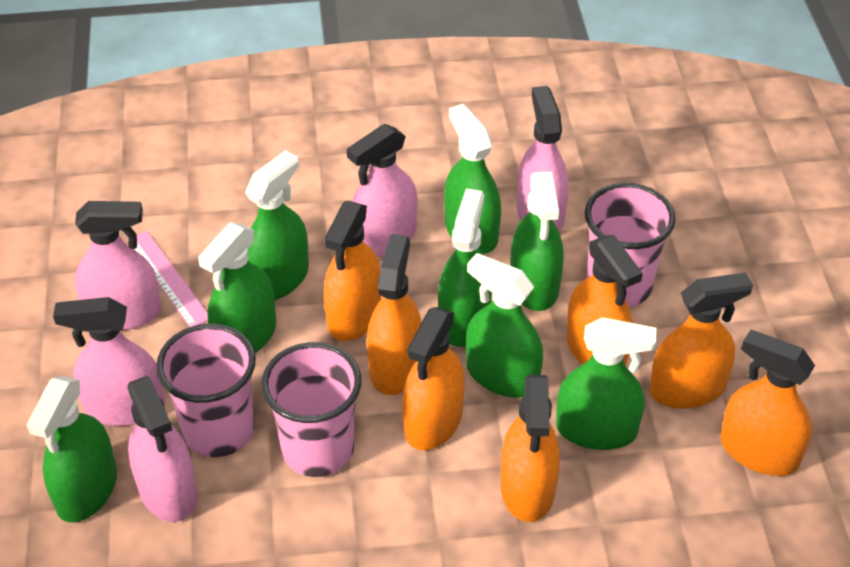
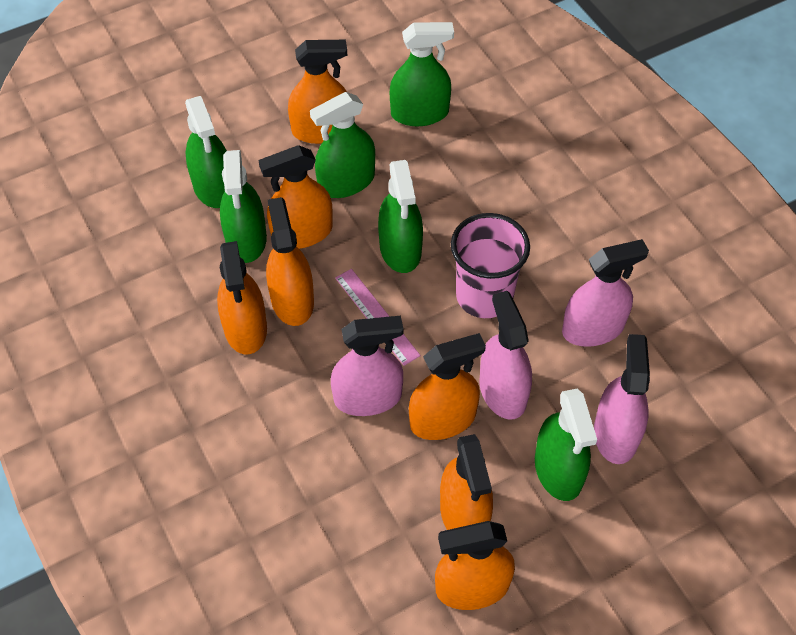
green spray bottle: [26,376,117,523] [198,222,276,353] [245,150,309,300] [438,188,492,347] [444,104,501,254] [466,253,543,398] [510,172,564,311] [556,317,657,450] = 8 -> [185,96,227,208] [220,150,267,263] [310,92,375,198] [378,160,423,273] [390,22,454,126] [535,389,597,501] = 6
pink cup: [156,324,256,457] [261,342,361,477] [585,183,676,307] = 3 -> [451,213,530,318] = 1
pink spray bottle: [53,297,165,426] [75,201,161,330] [127,376,197,522] [347,124,418,257] [517,86,569,232] = 5 -> [331,316,403,416] [479,291,532,420] [562,239,649,347] [594,334,650,464] = 4

